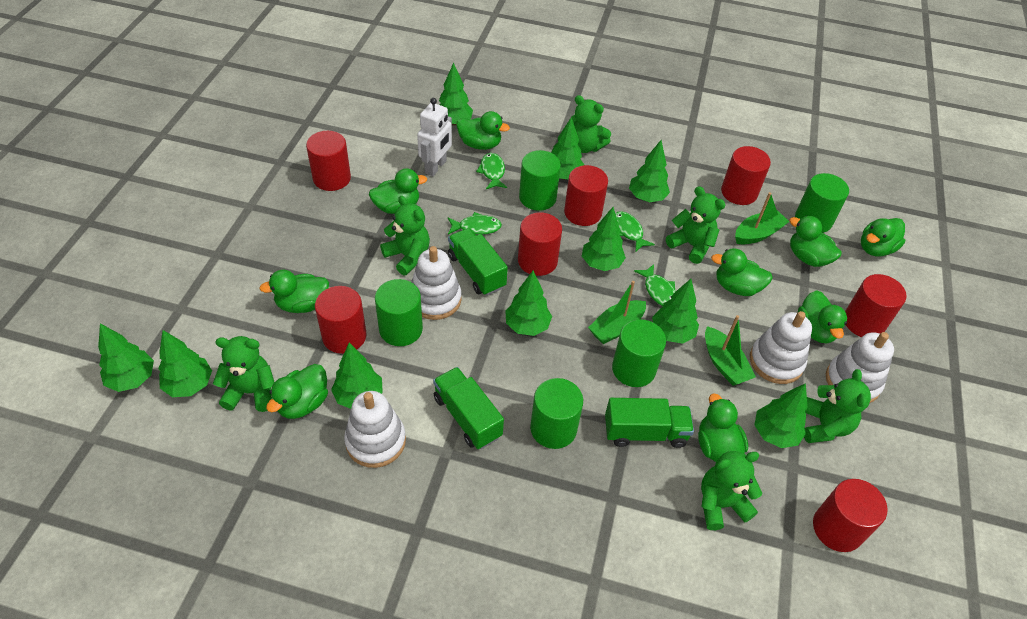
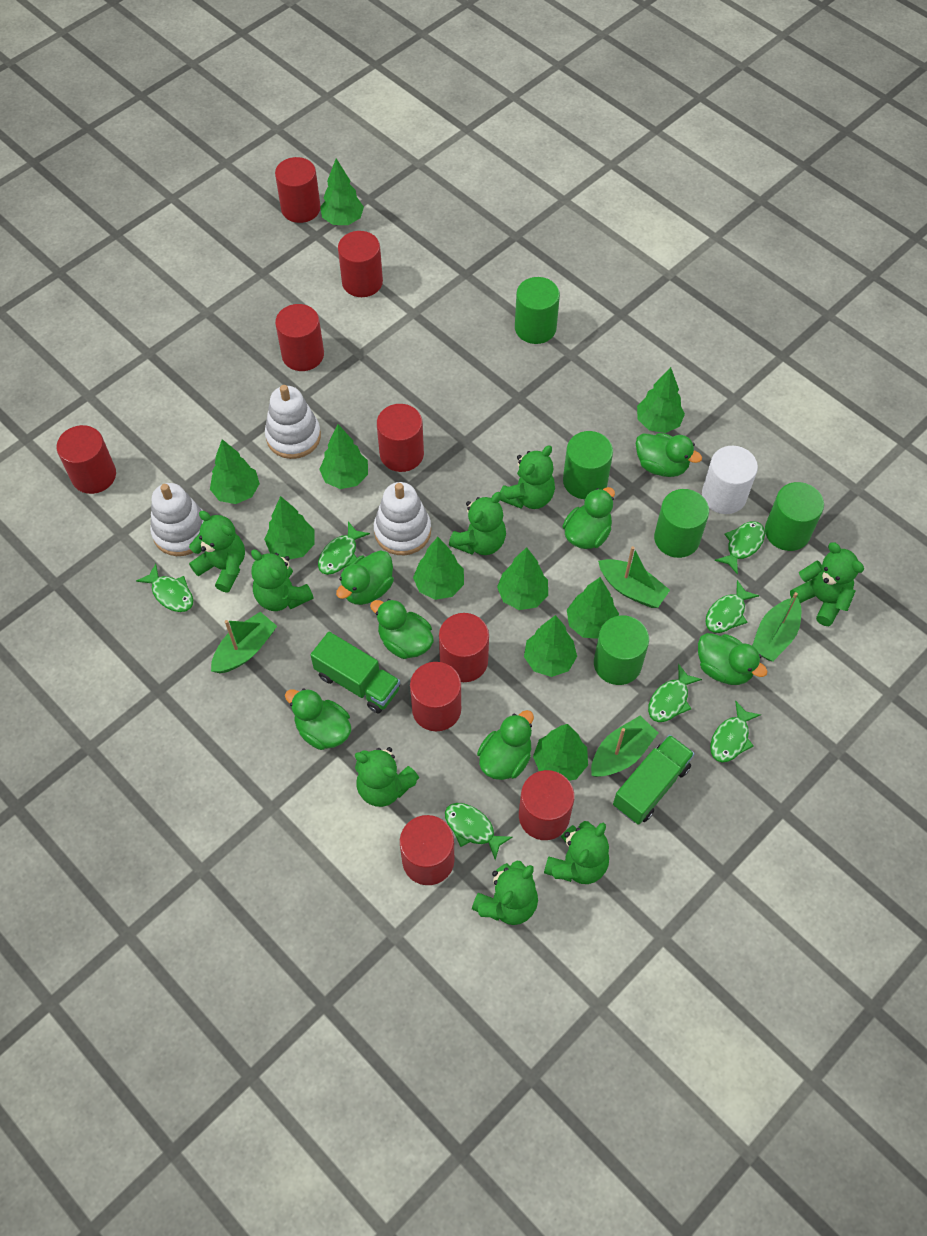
green boat: [588,281,646,344] [705,315,756,386] [735,192,789,244] = 3 -> [211,612,277,673] [591,716,658,777] [598,546,670,608] [752,592,801,661] = 4
green duck: [259,270,329,313] [266,364,328,419] [369,168,427,214] [456,111,510,150] [698,393,748,462] [711,248,773,296] [789,216,842,267] [798,290,847,343] [861,218,906,256] = 9 -> [285,688,351,750] [336,550,394,605] [370,599,434,659] [477,710,534,780] [563,487,615,549] [636,433,702,477] [698,633,768,685] = 7
green fish: [448,212,502,235] [476,153,507,189] [615,211,655,252] [634,264,676,306] = 4 -> [136,563,193,612] [318,522,370,575] [445,803,513,860] [648,664,702,722] [705,580,759,633] [710,701,761,762] [715,521,765,575] = 7
green teddy bear: [213,336,275,412] [380,195,430,275] [571,95,611,153] [666,186,726,264] [701,451,762,530] [804,369,871,443] = 6 -> [189,511,245,593] [251,549,314,611] [355,747,419,807] [449,492,506,555] [472,861,538,925] [500,445,555,509] [544,821,609,884] [790,542,864,626] = 8
green truck: [433,367,504,449] [448,228,508,296] [605,398,694,448] = 3 -> [310,632,400,713] [613,735,695,825] = 2
red cylinder: [306,131,351,191] [315,286,366,354] [518,212,562,276] [564,165,608,226] [721,146,771,205] [813,479,887,552] [845,274,906,337] = 7 -> [56,425,116,494] [275,157,320,223] [275,304,324,371] [338,231,383,297] [377,404,424,472] [400,815,454,885] [410,662,461,731] [439,613,489,682] [519,770,575,840] = 9
white cylinder: none = 0 -> [702,446,758,514] = 1
white robot: [417,98,452,176] = 1 -> none = 0
white stacking toy: [344,391,406,468] [411,246,462,320] [750,311,812,384] [826,332,894,403] = 4 -> [150,483,204,556] [265,385,321,459] [374,482,431,555] = 3

